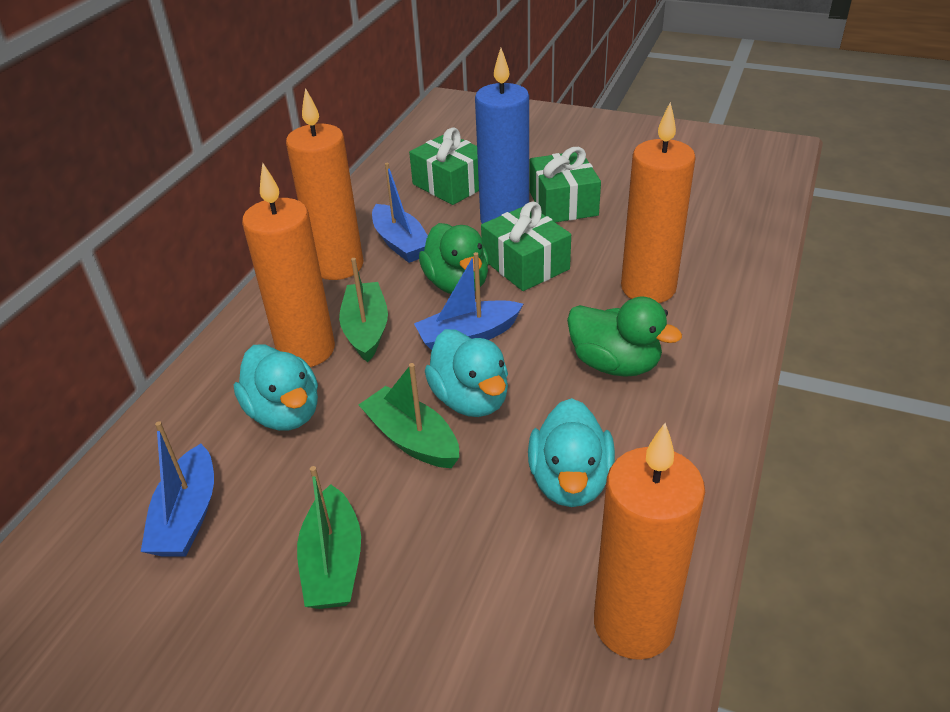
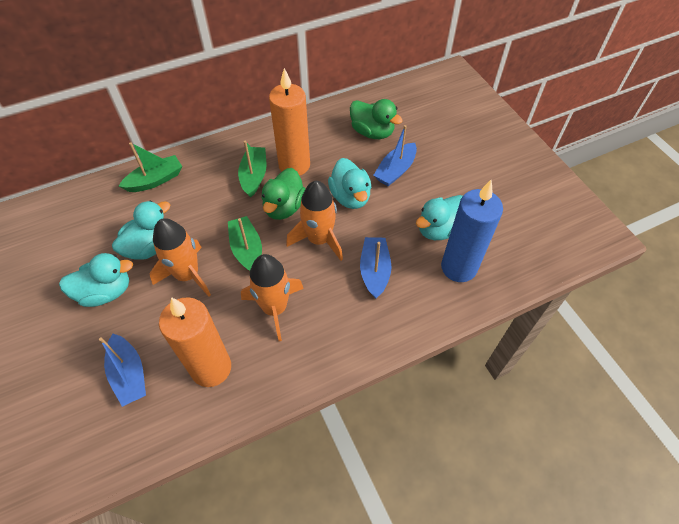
green gift: [409,127,479,205] [481,202,571,291] [530,147,601,222] = 3 -> none = 0
orange candle: [242,163,335,367] [286,88,363,280] [594,423,705,660] [621,102,696,303] = 4 -> [159,297,231,387] [269,68,310,176] = 2
orange rocket: none = 0 -> [149,218,211,297] [241,254,304,341] [286,181,343,261] = 3
turquoise duck: [234,344,318,431] [425,329,508,417] [528,398,615,507] = 3 -> [59,253,133,307] [112,201,170,260] [328,158,372,209] [416,195,463,240] = 4

